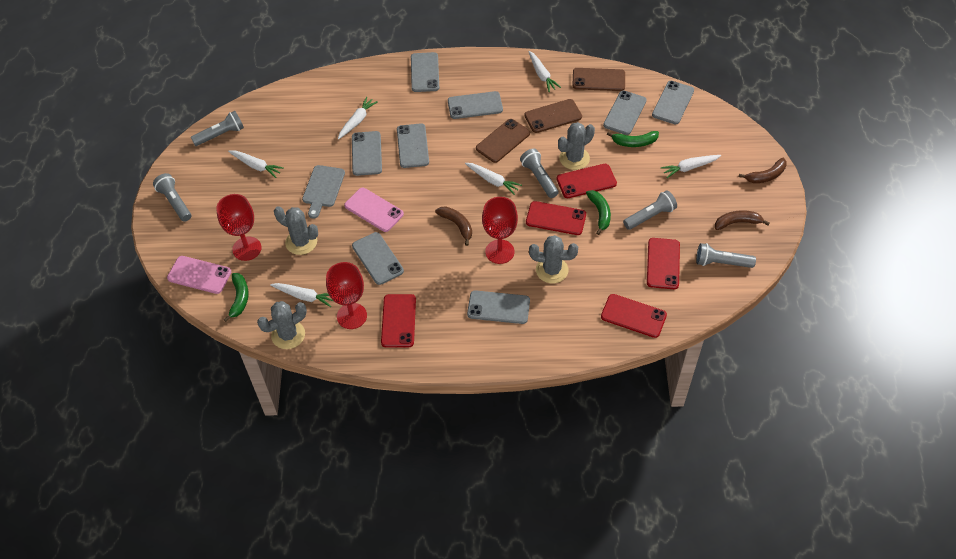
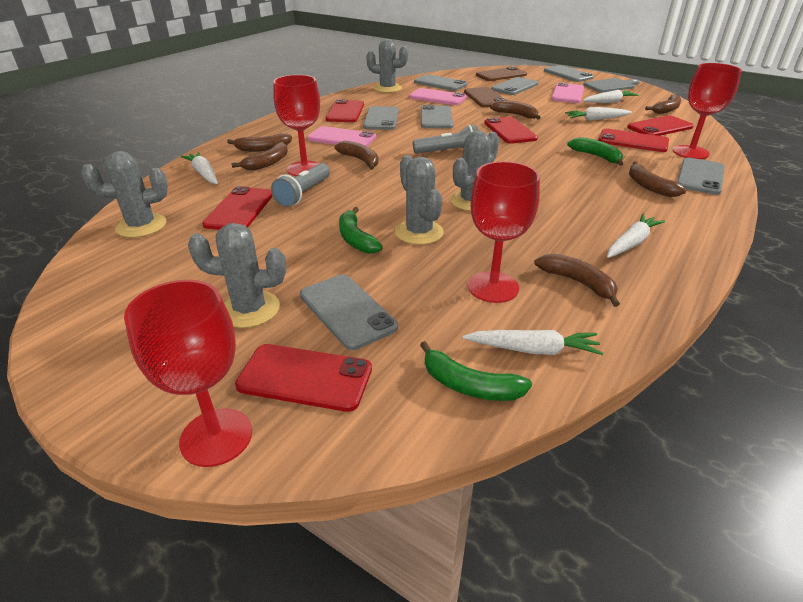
brown banana: [435,206,472,246] [715,210,770,230] [739,158,787,183] = 3 -> [227,134,292,152] [231,142,288,171] [334,141,379,170] [490,100,541,119] [534,253,620,307] [629,162,686,197] [645,94,681,114] = 7
brown phone: [476,119,530,163] [524,99,582,133] [572,68,625,91] = 3 -> [464,87,506,108] [476,66,527,81] = 2
grey cactus: [257,301,307,349] [274,206,318,255] [529,235,578,283] [558,122,595,170] = 4 -> [81,151,168,238] [188,223,286,328] [366,39,408,93] [395,155,444,245] [450,130,499,211] = 5
grey flashlight: [153,173,191,222] [191,111,244,146] [520,149,558,198] [623,190,677,230] [696,243,756,268] = 5 -> [271,163,330,207] [413,125,478,154] = 2
grey phone: [352,131,382,176] [352,232,404,285] [397,123,429,168] [411,52,439,92] [448,91,503,119] [467,290,530,324] [603,91,647,135] [652,81,694,125] = 8 -> [300,274,398,350] [363,106,399,130] [414,74,467,91] [421,105,453,129] [491,77,538,95] [544,65,594,82] [677,157,725,195] = 7
pink phone: [167,256,231,294] [344,188,404,232] = 2 -> [307,126,376,146] [409,88,467,105] [551,82,584,103] = 3
red goblet: [216,194,262,261] [326,262,367,329] [482,197,518,264] = 3 -> [124,280,252,467] [273,75,320,176] [468,161,540,303] [673,63,742,159] = 4
red phone: [381,294,416,348] [526,201,586,235] [556,164,617,198] [601,294,667,338] [647,238,680,289] = 5 -> [202,186,273,230] [235,344,372,412] [326,99,364,122] [484,117,538,144] [598,128,669,152] [627,116,694,136] = 6
white carrot: [228,150,284,178] [270,283,333,307] [338,97,378,139] [465,163,522,195] [528,51,561,92] [661,155,721,178] = 6 -> [181,152,218,184] [463,330,603,355] [565,107,632,121] [583,90,639,103] [607,214,665,258] = 5

